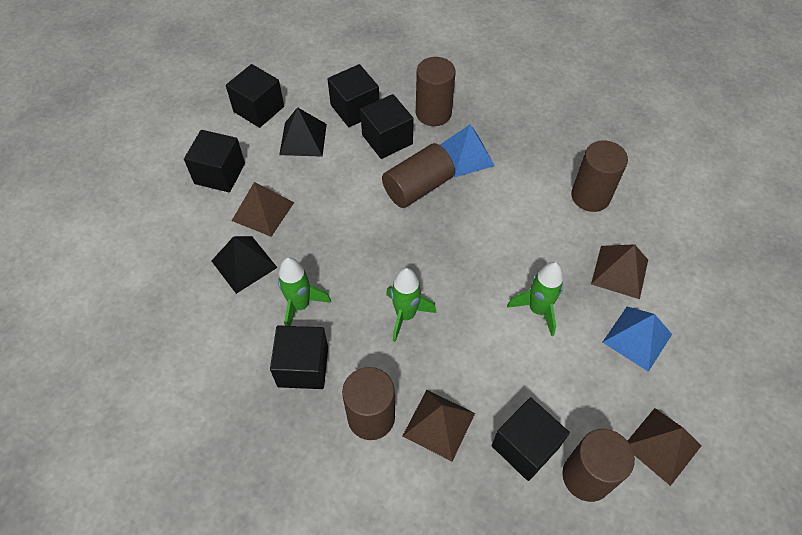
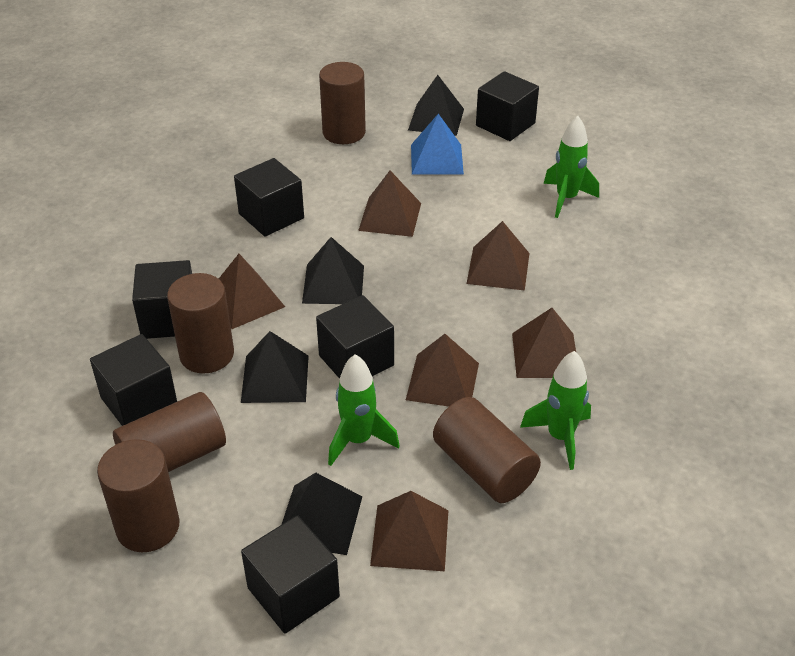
black pyramid: [212,236,278,294] [279,107,327,157] = 2 -> [241,331,309,403] [282,473,363,555] [302,237,364,304] [408,75,464,136] = 4
blue pyramid: [440,124,495,178] [602,307,672,372] = 2 -> [411,114,464,175] = 1
brown pyramid: [232,182,294,237] [403,390,475,461] [591,244,648,299] [628,408,701,486] = 4 -> [219,254,285,329] [358,171,421,237] [370,491,448,571] [406,334,479,407] [467,221,529,291] [512,308,576,378] = 6

